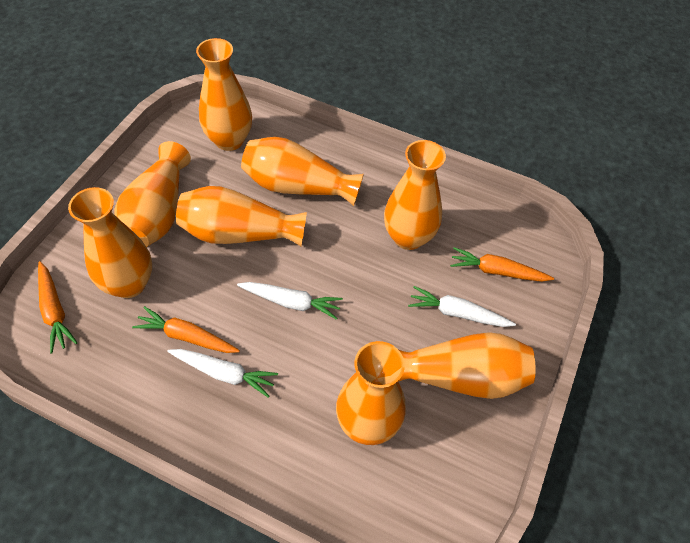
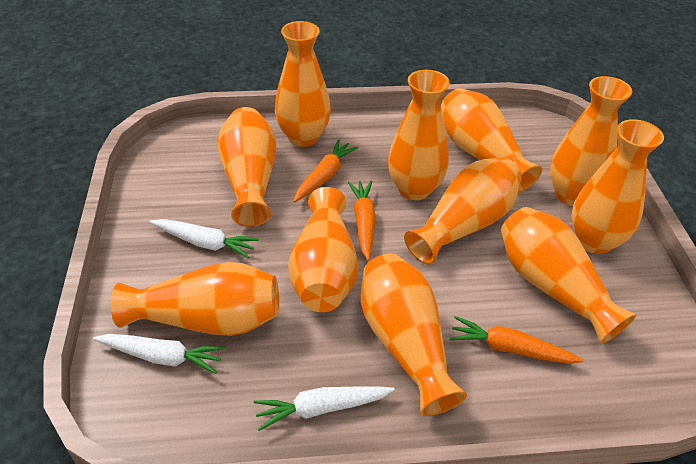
orange vase: [68,187,152,298] [115,141,191,247] [176,186,307,246] [196,38,252,151] [241,137,364,206] [336,341,406,445] [384,140,446,250] [398,332,536,399] = 8 -> [110,262,279,336] [217,107,276,227] [275,21,331,147] [288,187,358,312] [361,253,467,416] [388,70,450,200] [404,157,522,265] [441,88,542,193] [501,207,636,344] [550,76,632,206] [571,119,664,254] = 11

